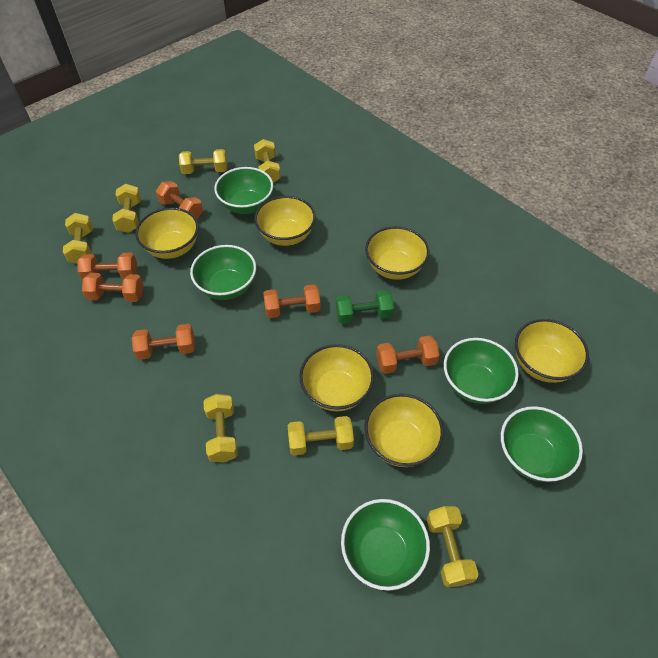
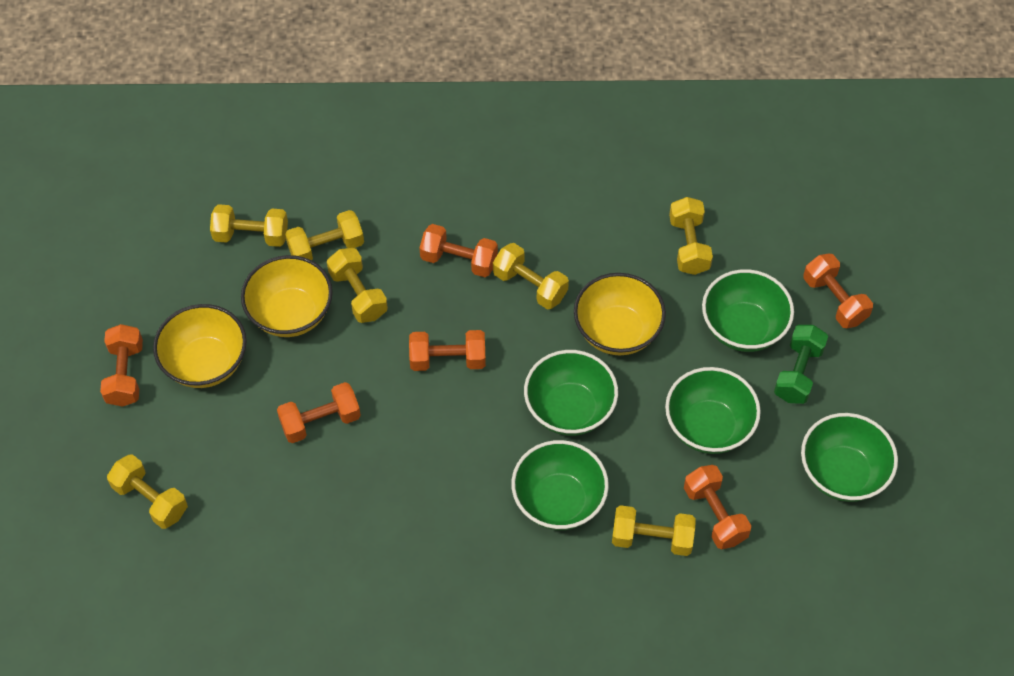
yellow bowl: [135,207,199,259] [254,196,316,246] [299,344,374,411] [364,394,444,467] [365,226,430,280] [515,319,589,383] = 6 -> [153,304,247,388] [241,255,333,337] [574,273,666,355] = 3

